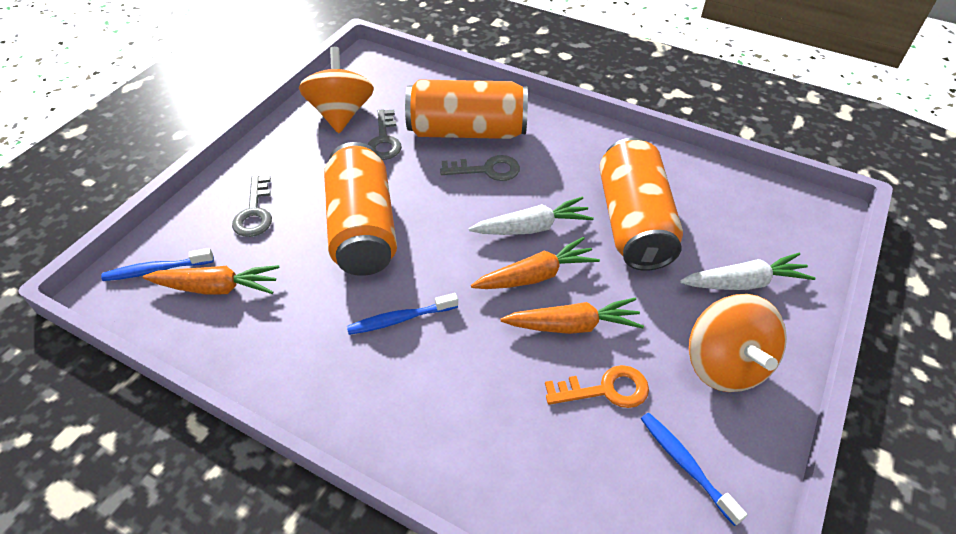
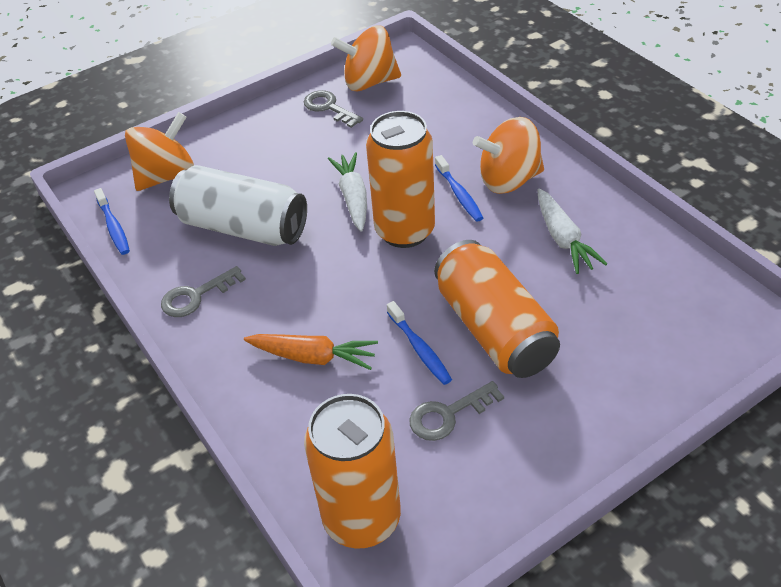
orange carrot: [143,265,280,295] [471,237,600,289] [501,298,644,334] = 3 -> [244,334,378,370] = 1
orange key: [545,365,649,408] = 1 -> none = 0
orange spinning top: [299,47,374,133] [689,294,787,392] = 2 -> [125,112,194,191] [331,25,401,91] [473,117,544,194] = 3
white can: none = 0 -> [169,165,307,246] = 1

